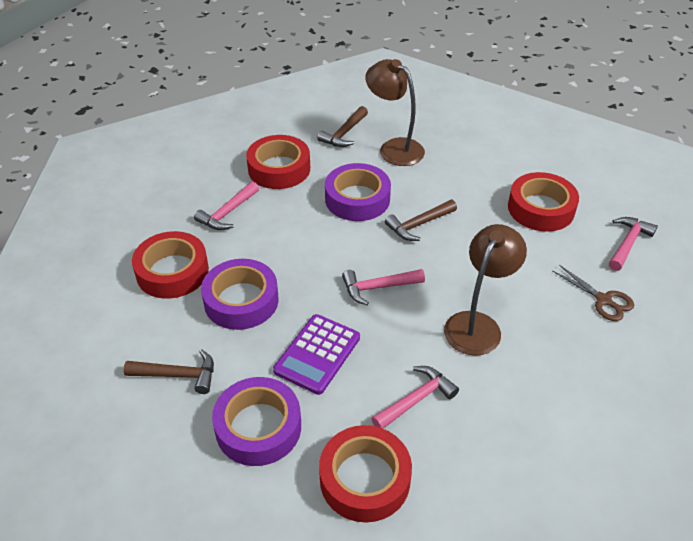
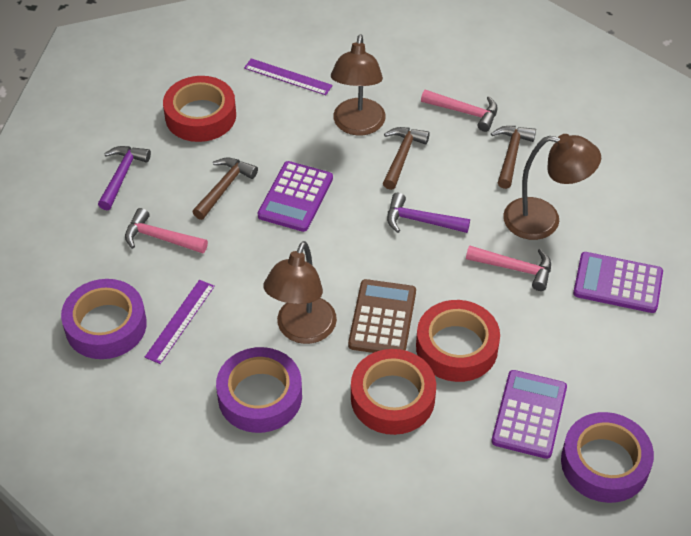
brown calculator: none = 0 -> [348,279,416,353] = 1
brown lamp: [365,59,425,166] [444,224,527,356] = 2 -> [263,241,337,344] [331,34,386,135] [503,134,601,240] = 3
brown scissors: [553,265,634,321] = 1 -> none = 0
pink hammer: [194,181,259,230] [342,269,425,305] [371,366,459,429] [609,217,658,271] = 4 -> [125,208,208,253] [421,90,498,132] [466,246,551,291] = 3
purple calculator: [273,314,360,395] = 1 -> [258,161,333,232] [492,370,567,459] [573,252,663,313] = 3
purple hammer: none = 0 -> [98,146,151,210] [387,193,470,233] = 2
purple ruler: none = 0 -> [145,280,215,364] [244,58,333,95] = 2
red tape: [132,231,209,299] [246,135,310,189] [319,425,412,523] [508,172,579,232] = 4 -> [163,76,236,142] [351,349,436,435] [416,300,500,382] = 3

